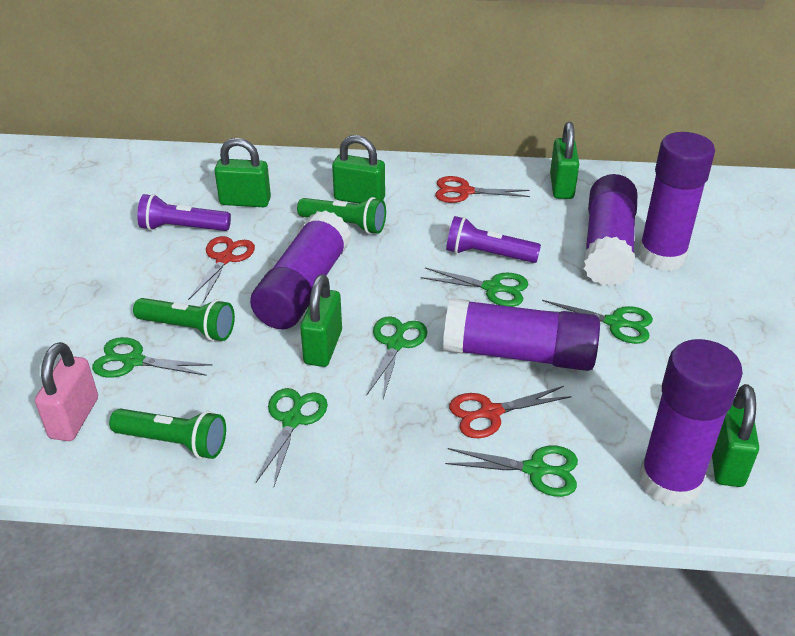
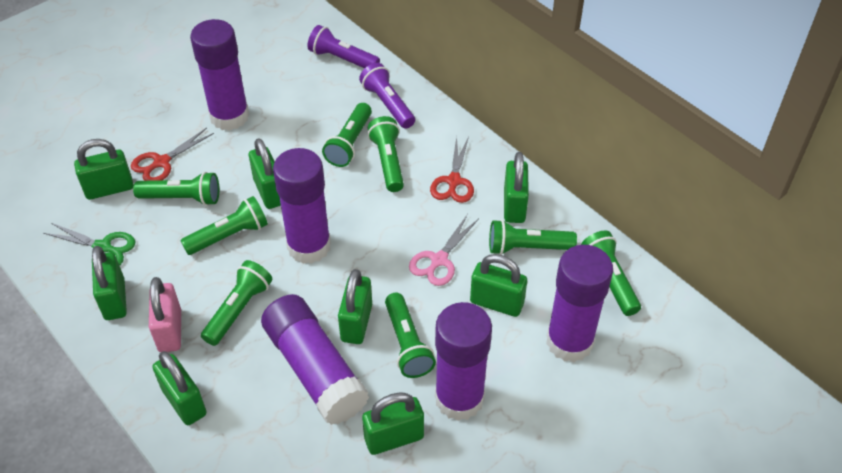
green flashlight: [109,409,226,459] [133,298,235,341] [297,197,386,234] = 3 -> [133,172,219,206] [180,196,268,255] [201,260,272,346] [322,103,372,167] [368,116,404,192] [385,293,436,378] [489,220,577,255] [581,231,641,316] = 8
green padlock: [214,138,271,207] [300,274,342,367] [332,135,385,204] [550,122,579,199] [712,384,759,487] = 5 -> [74,139,134,200] [92,246,127,320] [153,351,206,425] [249,138,281,209] [338,269,372,344] [362,393,424,455] [470,254,527,317] [504,152,529,223] = 8
green scissors: [92,337,213,378] [256,388,328,486] [367,316,427,399] [421,267,528,307] [445,446,578,497] [542,300,653,344] = 6 -> [44,223,136,266] = 1
pink scissors: none = 0 -> [409,214,478,286] = 1
red scissors: [188,236,255,303] [435,176,530,203] [449,386,572,438] = 3 -> [131,128,214,181] [430,136,474,203] = 2

